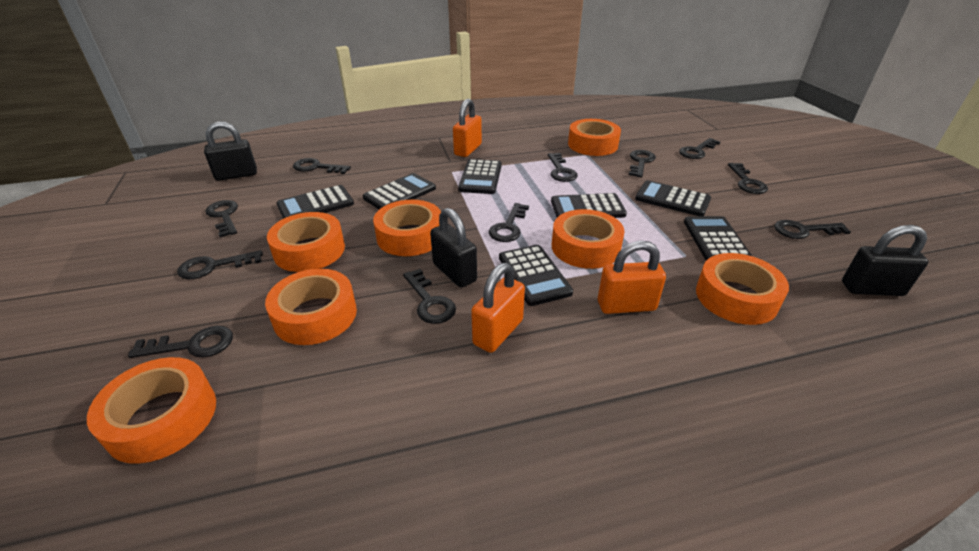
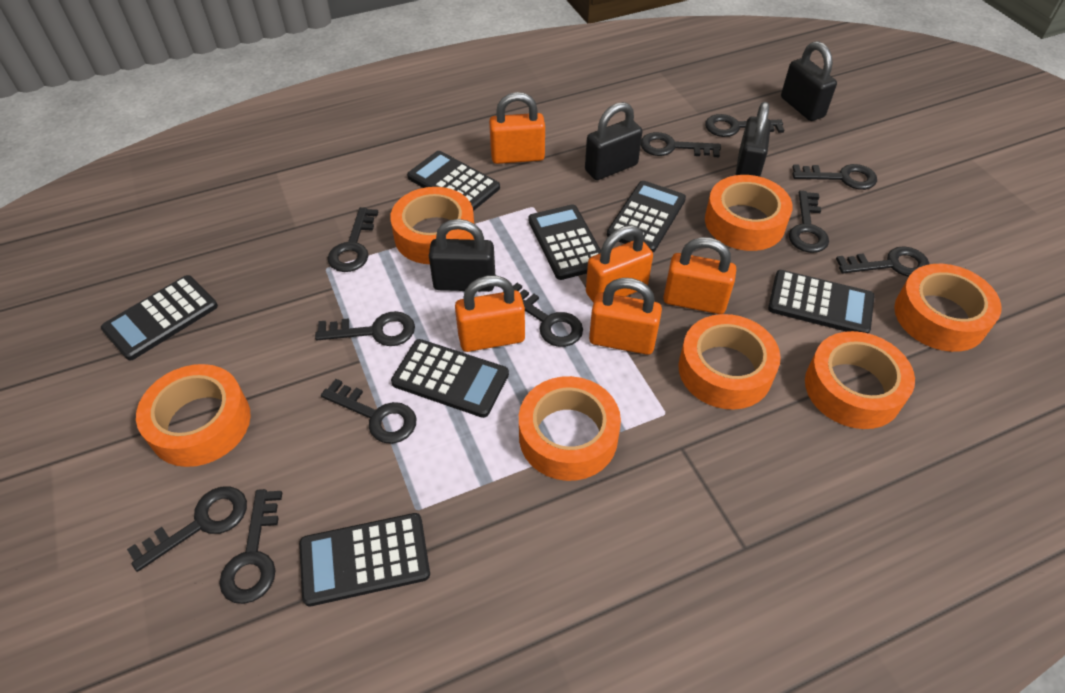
black padlock: [204,121,257,181] [430,208,477,288] [842,225,929,296] = 3 -> [429,219,495,292] [585,102,643,180] [735,102,771,177] [781,41,837,121] = 4
orange padlock: [453,99,482,157] [471,263,525,353] [598,241,666,314] = 3 -> [455,275,525,352] [489,92,545,164] [586,225,653,303] [589,278,662,355] [663,237,736,314] = 5

